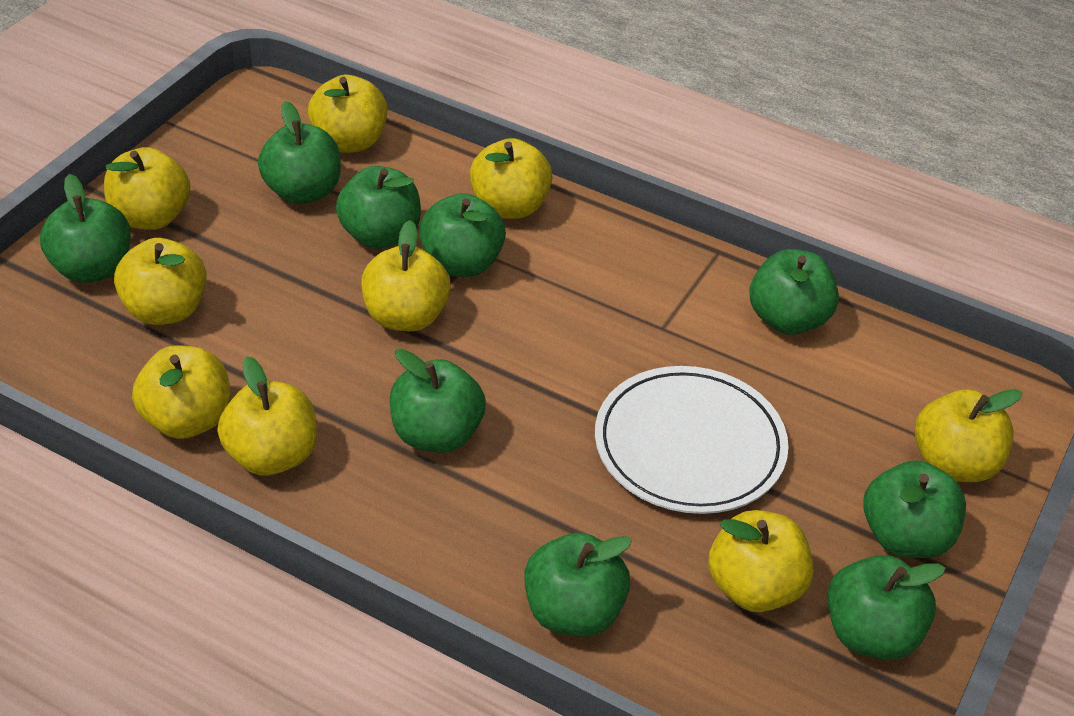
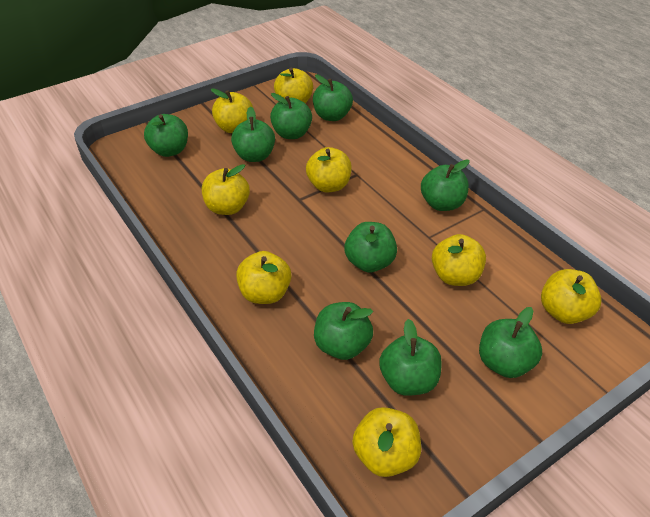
white plate: [595,366,789,514] = 1 -> none = 0
yellow apple: [104,147,190,230] [114,238,207,325] [132,345,231,439] [217,356,317,475] [308,75,388,153] [361,220,451,331] [470,138,552,219] [708,510,814,612] [915,389,1022,482] = 9 -> [202,164,250,215] [211,88,253,133] [236,251,291,304] [274,68,313,103] [306,147,352,192] [352,407,421,477] [432,234,486,286] [541,269,602,324] = 8

